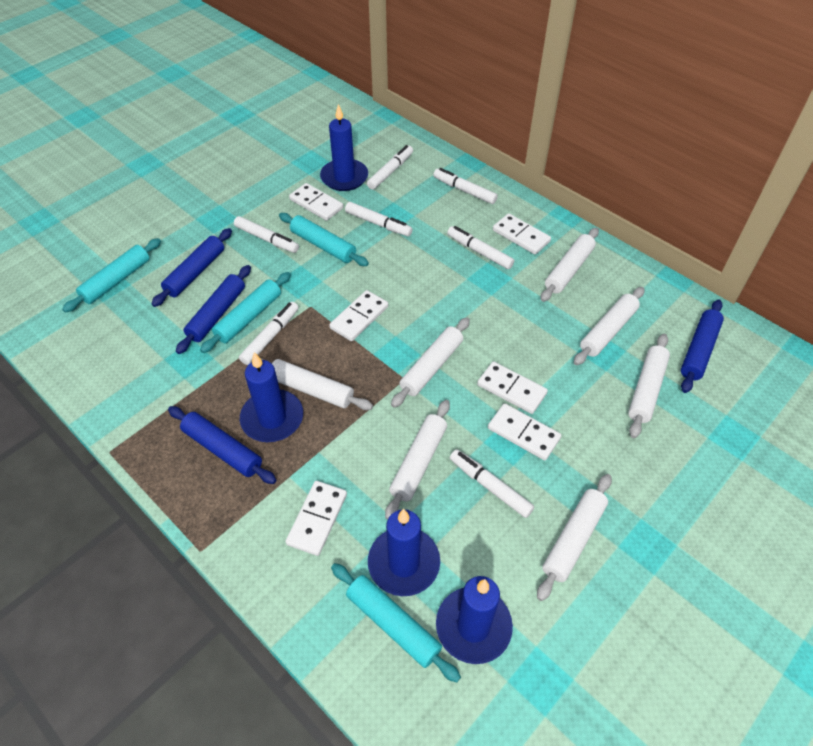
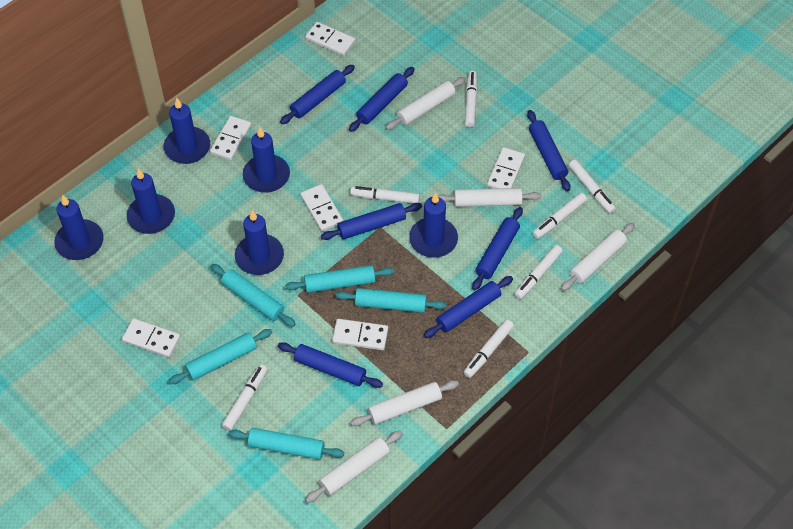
blue candle: [240,352,303,442] [320,104,368,191] [368,509,440,596] [436,576,513,664] = 4 -> [54,195,104,260] [127,168,175,234] [164,98,210,164] [235,210,284,275] [243,127,290,193] [409,192,458,258] = 6
blue rolling pin: [151,228,232,307] [168,406,276,484] [176,265,251,354] [681,299,724,393] = 4 -> [278,342,383,388] [280,65,355,124] [321,203,422,240] [349,67,415,132] [424,276,513,338] [472,207,523,290] [527,110,570,191] = 7
turquoise rolling pin: [62,238,161,313] [200,272,291,353] [279,213,369,266] [331,563,461,683] = 4 -> [169,329,272,384] [210,264,296,327] [228,428,344,460] [285,265,394,293] [335,288,446,313] = 5
white rolling pin: [251,358,373,410] [385,400,450,520] [391,317,470,408] [537,474,612,601] [541,228,599,302] [574,287,645,365] [628,334,670,438] = 7 -> [305,430,403,503] [351,380,459,426] [386,77,466,130] [438,188,541,207] [561,223,635,291] = 5

